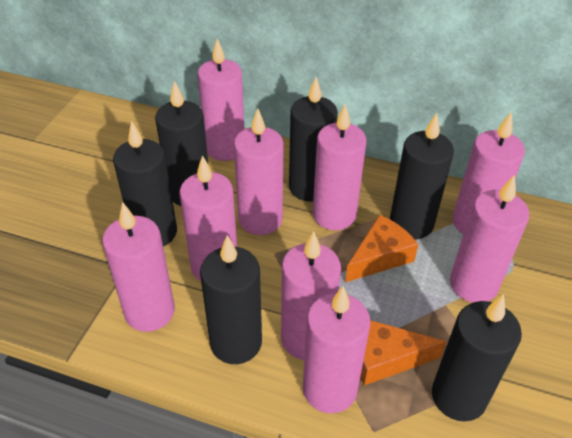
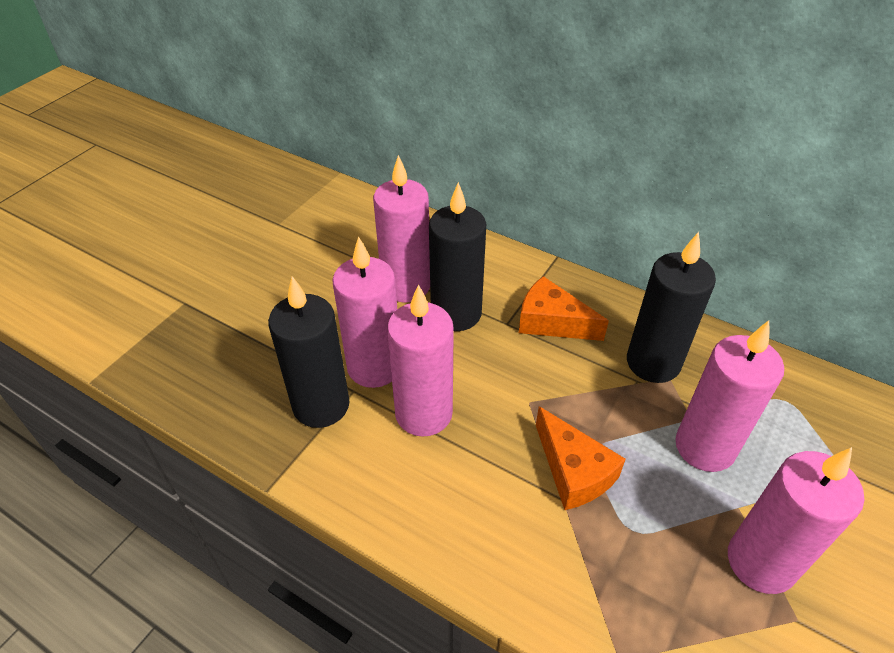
black candle: [113,121,177,247] [155,81,209,206] [200,235,262,364] [289,77,338,202] [390,113,454,239] [432,294,522,421] = 6 -> [268,276,350,428] [429,182,486,331] [627,232,716,383] = 3
pink candle: [102,202,175,332] [180,155,237,281] [198,38,244,161] [234,108,284,235] [281,231,341,360] [303,286,371,413] [313,104,367,230] [450,175,529,303] [453,112,525,234] = 9 -> [332,236,397,388] [373,155,430,303] [387,284,454,437] [675,320,784,472] [728,447,864,594] = 5

